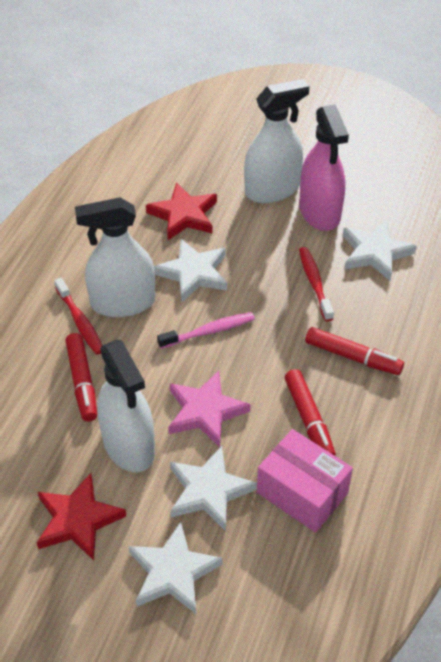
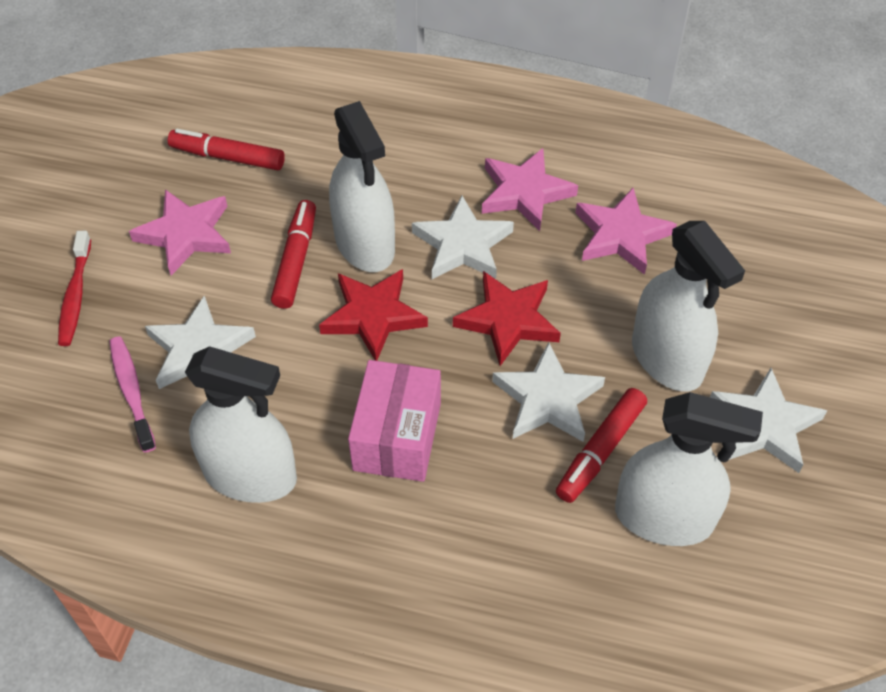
pink spray bottle: [299,104,349,231] = 1 -> none = 0
pink star: [168,371,251,448] = 1 -> [129,189,231,276] [482,148,578,231] [575,188,677,275] = 3
red toothbrush: [54,278,102,355] [299,247,334,322] = 2 -> [58,231,91,346] = 1
white spray bottle: [75,197,155,317] [97,340,155,472] [244,79,309,203] = 3 -> [185,346,297,503] [329,101,395,272] [615,392,763,546] [632,221,745,392] = 4

